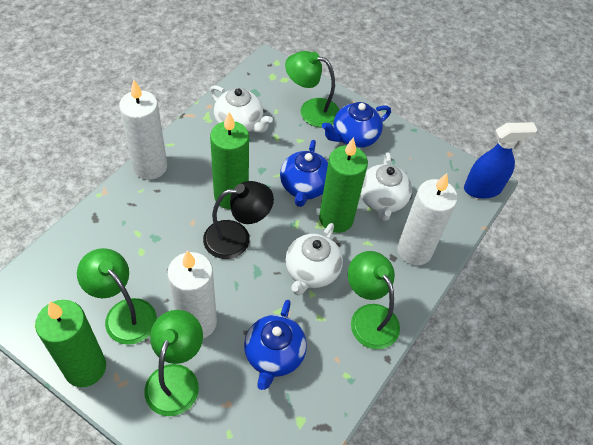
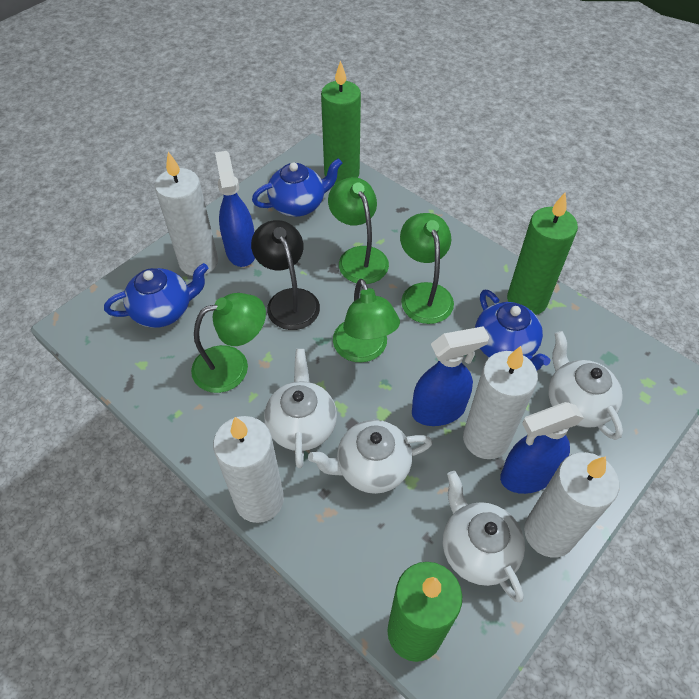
blue spray bottle: [464,122,537,199] = 1 -> [215,151,255,267] [412,326,489,426] [500,402,584,494] = 3
white candle: [119,79,167,180] [167,250,217,338] [397,173,458,266] = 3 -> [155,152,218,276] [213,416,284,523] [463,346,538,459] [524,452,619,558] = 4
white teapot: [210,85,273,133] [285,223,343,295] [360,152,412,221] = 3 -> [264,349,337,468] [308,420,433,494] [443,471,525,602] [548,331,623,440] = 4

